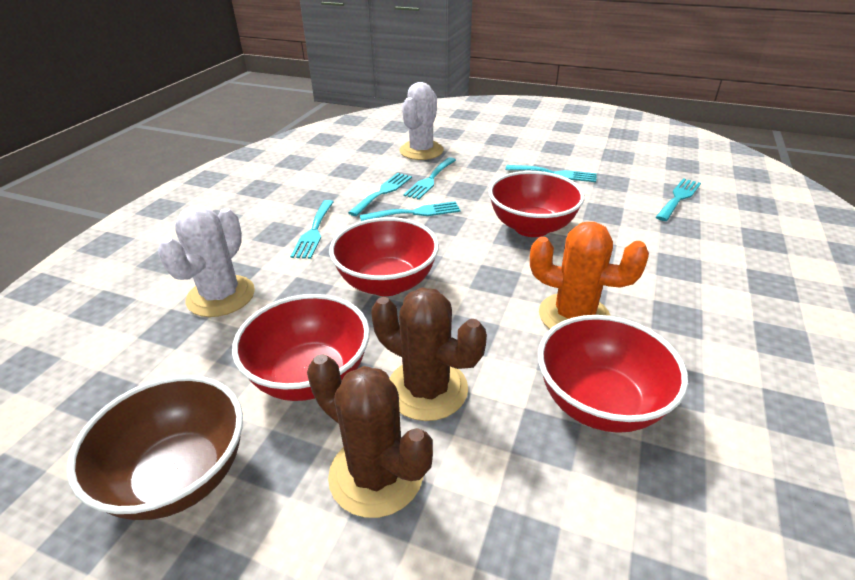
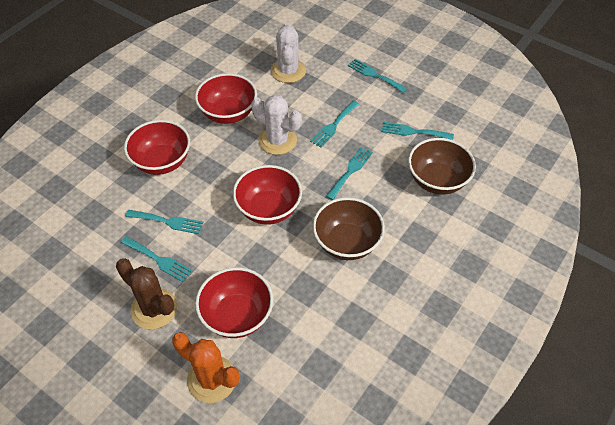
brown bowl: [67,375,243,520] = 1 -> [313,197,385,260] [408,138,476,195] = 2
brown cactus: [307,354,433,518] [371,288,487,421] = 2 -> [116,258,177,329] = 1

